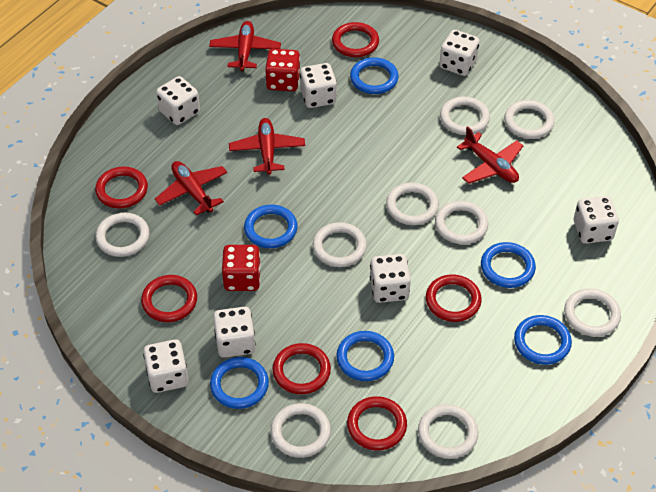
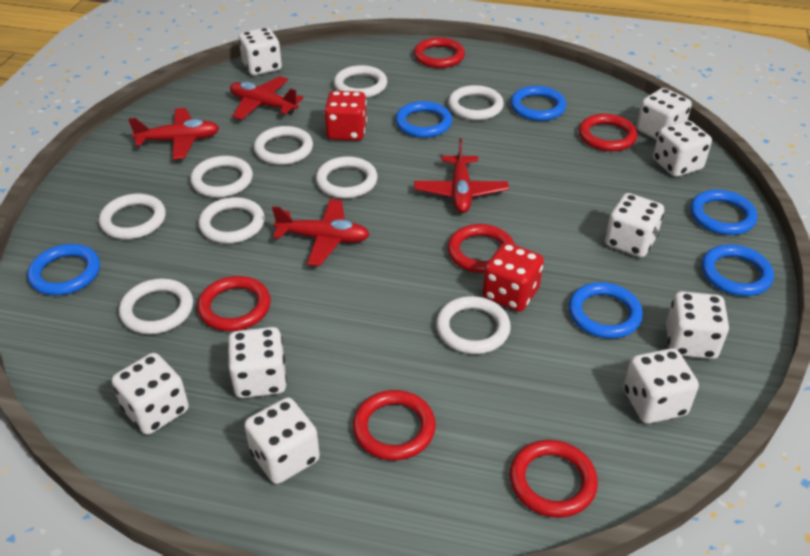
white dice: [143,339,189,393] [156,76,200,125] [213,307,256,358] [300,63,337,108] [370,254,411,303] [439,30,480,76] [574,196,619,244] = 7 -> [112,353,189,435] [228,327,287,398] [239,27,282,75] [244,397,320,484] [605,193,664,257] [623,348,699,424] [637,88,692,140] [653,120,712,177] [666,291,729,359] = 9

